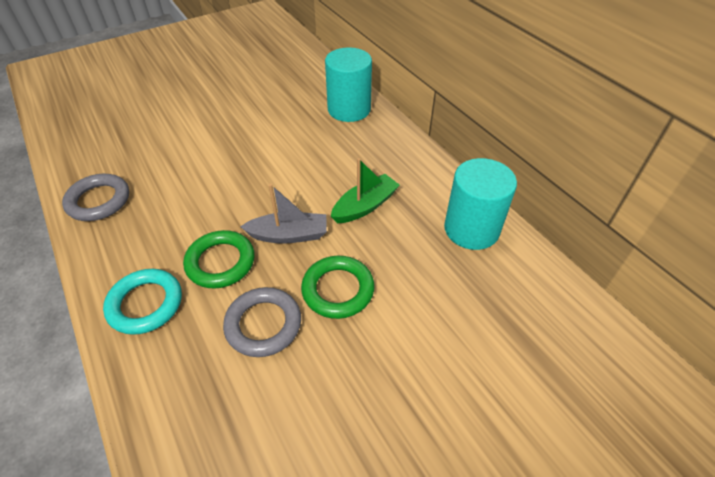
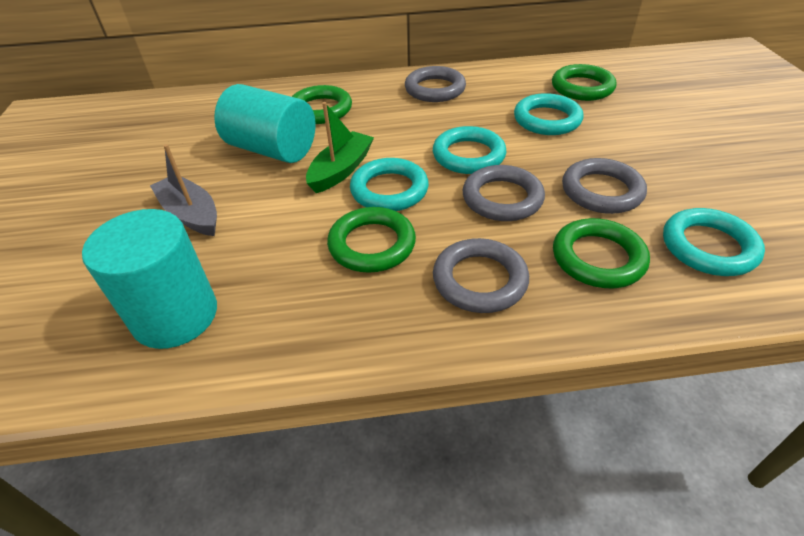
green ring: [183,230,255,289] [301,256,375,319] = 2 -> [292,85,352,124] [327,207,416,273] [552,64,617,101] [553,218,650,288] = 4
grey ring: [62,174,129,221] [223,287,301,357] = 2 -> [405,66,466,102] [433,238,529,313] [463,165,545,221] [562,158,647,214] = 4
turquoise ring: [103,269,182,335] = 1 -> [350,158,429,211] [433,126,507,174] [514,93,583,135] [663,208,765,276] = 4

